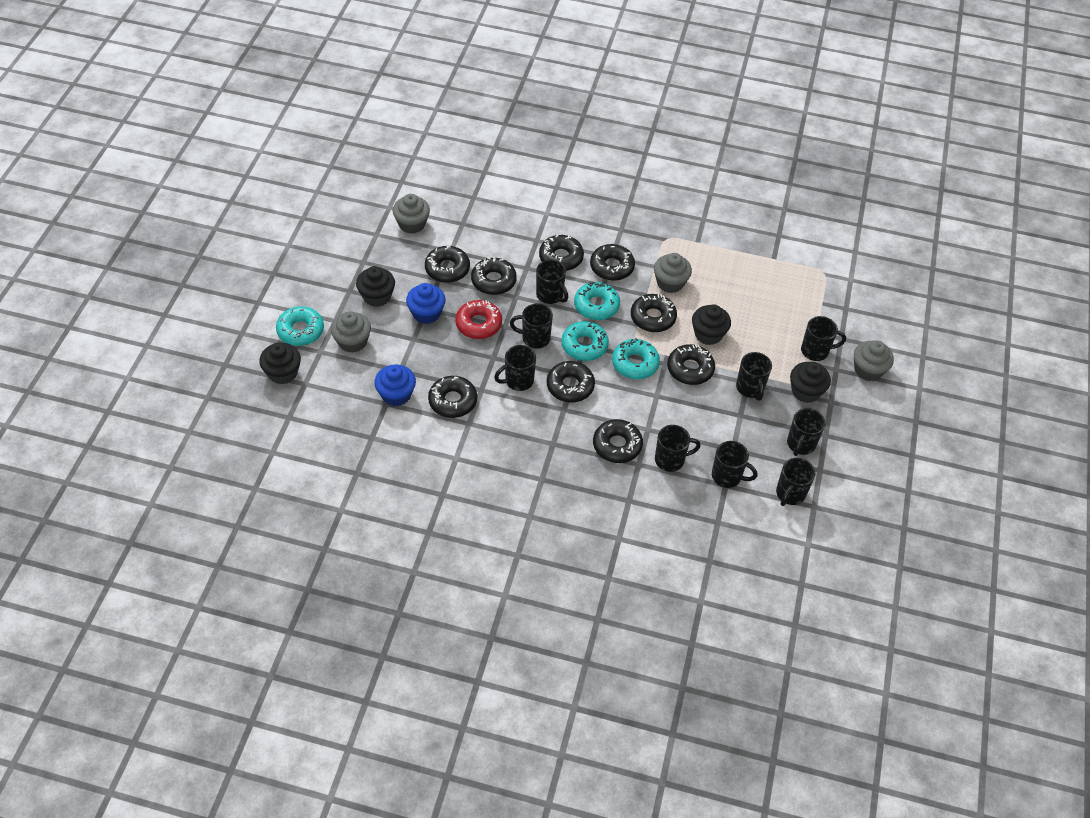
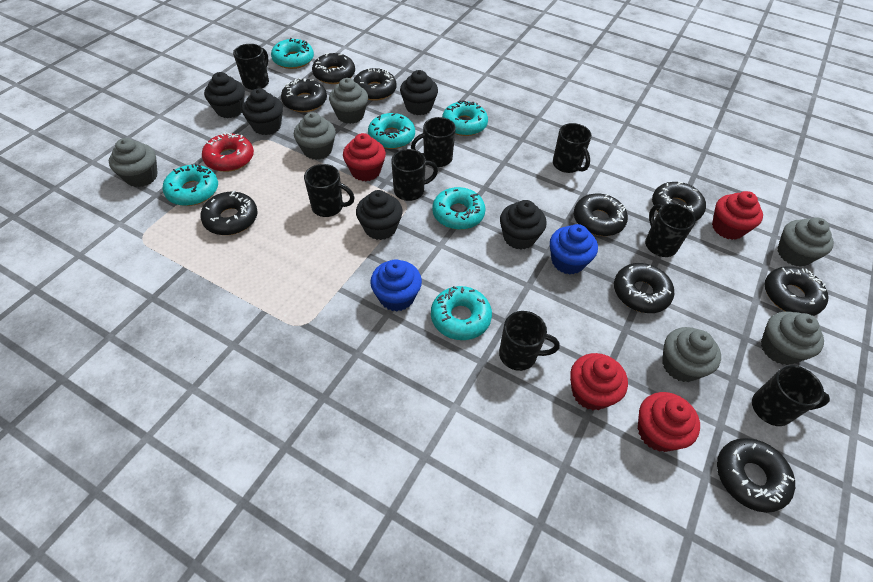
black cupcake: [259,343,301,384] [356,266,395,307] [692,304,731,345] [790,362,831,403] = 4 -> [204,72,245,118] [242,88,283,135] [356,190,403,240] [400,70,438,115] [500,200,547,250] = 5
black mug: [494,345,536,391] [510,303,553,349] [536,260,568,304] [655,425,701,472] [712,441,758,488] [736,352,772,401] [776,458,816,506] [787,408,825,456] [801,316,846,361] = 9 -> [233,44,269,90] [304,164,355,217] [391,149,438,201] [411,117,456,167] [499,311,560,371] [553,123,592,173] [645,203,696,257] [752,365,830,426] = 8
grey cupcake: [331,311,371,353] [393,194,430,234] [654,253,692,293] [854,340,894,381] = 4 -> [109,138,158,187] [294,112,336,160] [329,78,368,124] [662,327,721,382] [761,311,824,365] [778,217,834,267] = 6
red cupcake: none = 0 -> [343,133,386,181] [570,353,628,410] [638,392,700,452] [712,191,763,240] = 4
turquoise donut: [276,306,324,346] [561,321,609,361] [574,282,620,320] [612,338,660,379] = 4 -> [163,164,218,206] [271,38,314,69] [368,113,415,149] [431,286,492,340] [432,187,486,230] [442,100,488,136] = 6

